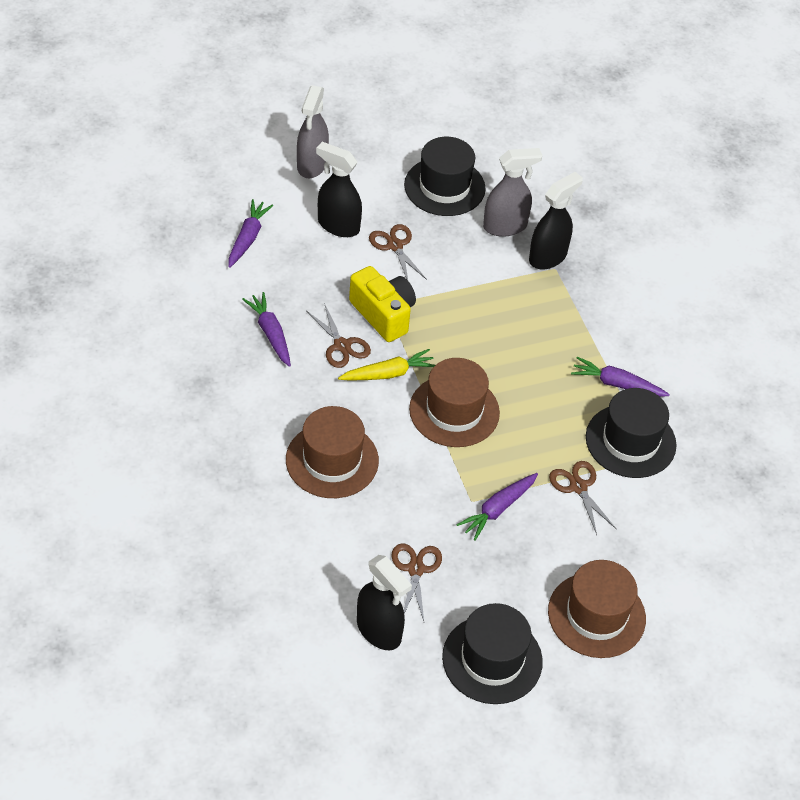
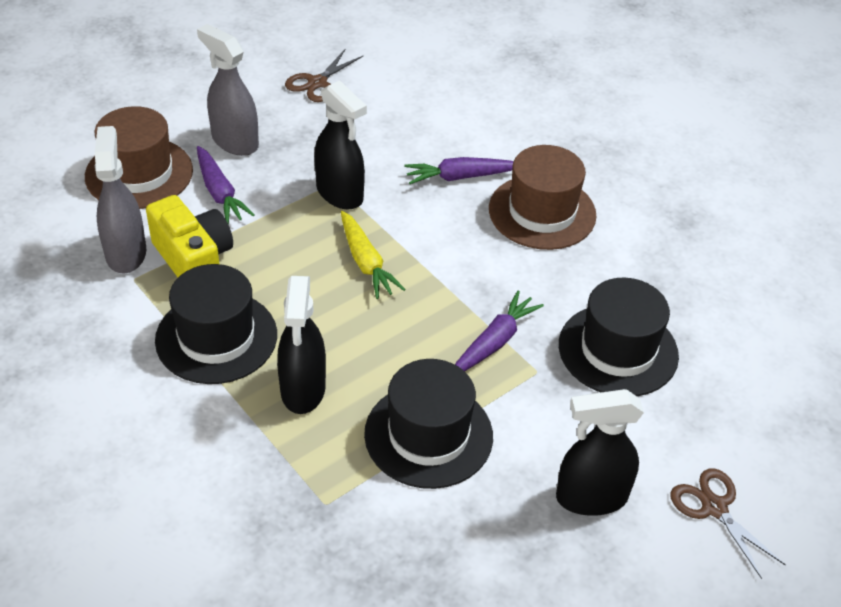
brown hat: [286,406,379,498] [409,358,500,447] [548,560,646,658] = 3 -> [85,106,193,209] [489,145,597,250] = 2
brown scissors: [307,303,371,368] [369,224,427,280] [391,543,442,621] [549,461,616,535] = 4 -> [285,48,363,102] [670,468,786,579] = 2
purple carrot: [229,199,273,268] [242,292,291,367] [456,473,538,541] [571,357,670,397] = 4 -> [197,146,255,224] [404,157,514,184] [455,291,544,371] = 3

